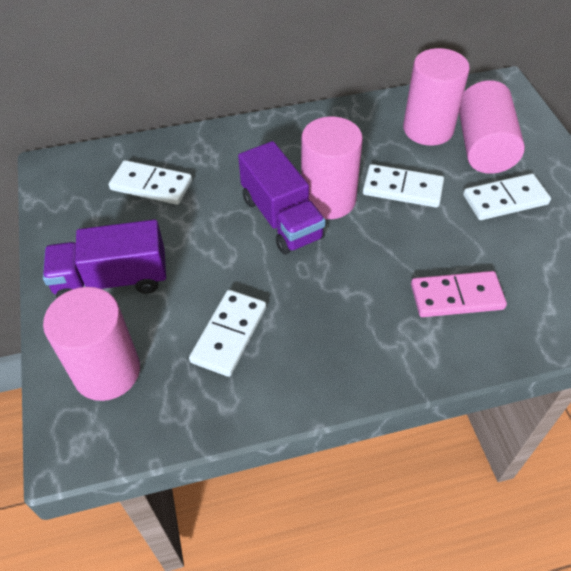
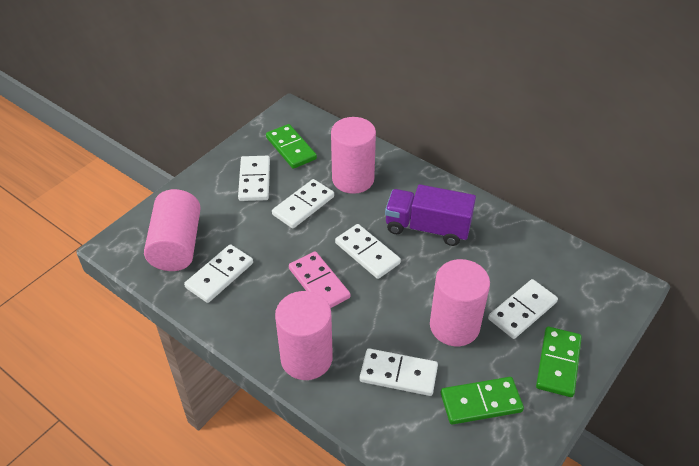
green domino: none = 0 -> [266,124,317,169] [441,377,524,425] [536,327,582,397] = 3
purple truck: [43,219,166,298] [238,141,326,255] = 2 -> [385,184,476,246] = 1
white domino: [109,160,192,205] [189,290,266,377] [363,164,444,208] [463,173,551,220] = 4 -> [184,244,253,303] [238,156,270,201] [272,179,334,228] [335,224,401,279] [360,348,438,396] [488,279,558,339] = 6

